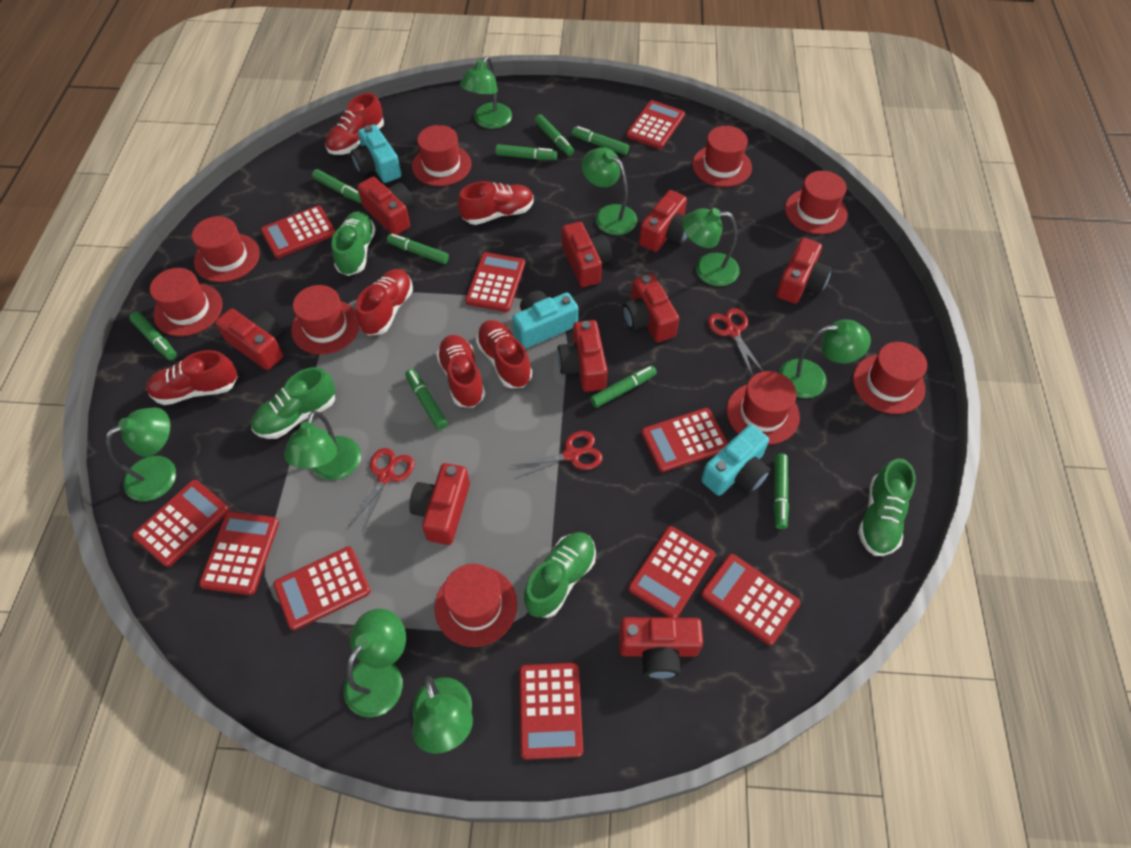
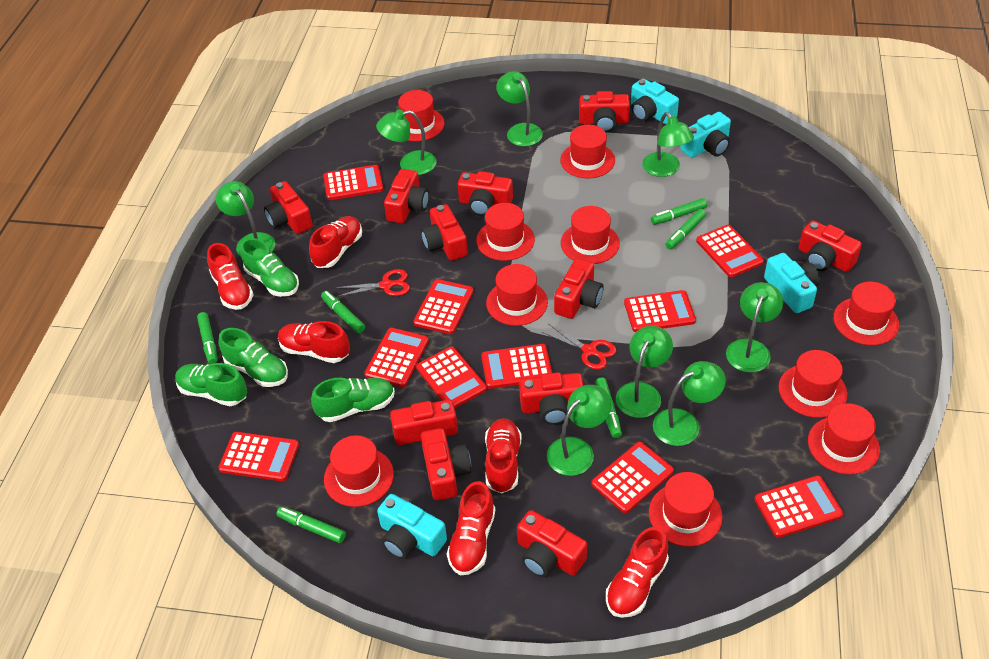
green marker: [129,312,177,360] [312,169,361,203] [387,234,449,264] [405,369,448,430] [496,144,557,160] [535,114,574,156] [572,126,629,155] [590,365,657,408] [773,453,789,529] = 9 -> [197,312,218,364] [276,506,346,543] [321,291,365,333] [595,377,622,438] [651,198,707,225] [666,209,706,249] = 6
red camera: [215,309,283,370] [357,177,413,235] [409,463,470,545] [557,320,608,392] [562,222,612,287] [619,617,703,679] [622,274,679,342] [639,190,688,252] [776,238,832,304] = 9 -> [264,181,313,234] [384,169,429,223] [390,392,458,445] [421,204,468,261] [421,428,471,501] [458,171,513,216] [517,510,587,577] [519,372,584,425] [554,258,604,319] [579,91,630,133] [799,220,862,272] = 11
red hat: [150,268,222,336] [192,216,260,282] [291,285,360,354] [412,125,471,186] [434,564,518,647] [692,126,752,187] [727,371,800,445] [785,171,848,234] [853,342,927,414] = 9 -> [324,435,394,507] [398,90,445,141] [476,203,535,261] [486,264,548,326] [560,125,615,178] [561,206,620,264] [649,472,723,547] [778,350,847,418] [808,403,880,474] [833,282,899,345] = 10
red scissors: [349,448,414,532] [511,431,603,479] [708,308,763,377] = 3 -> [336,269,410,297] [542,324,616,370] = 2
turquoise camera: [351,124,402,183] [512,291,578,349] [701,424,771,496] = 3 -> [377,494,447,559] [631,79,679,124] [681,112,731,158] [764,253,820,313] = 4

